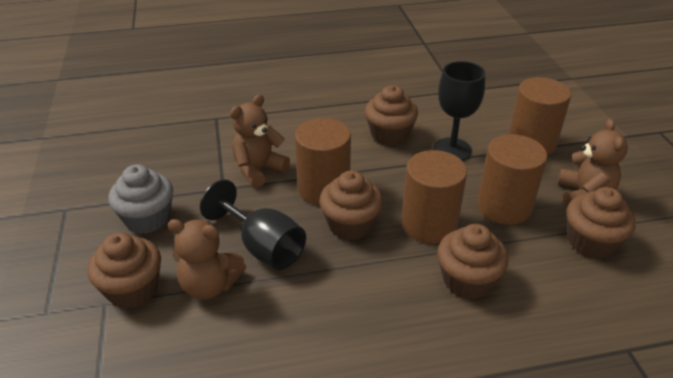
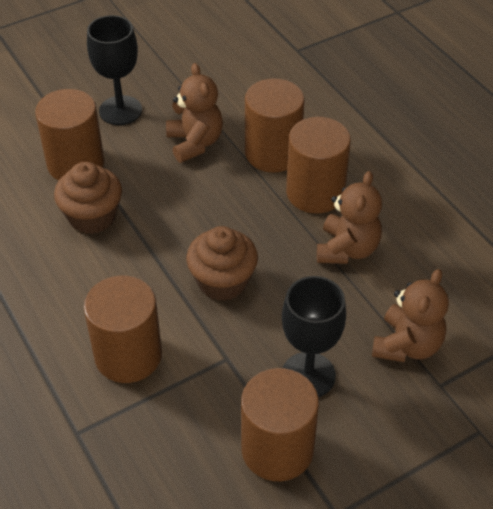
brown cupcake: [87,232,161,309] [319,170,383,240] [365,85,418,146] [437,224,509,299] [566,187,636,259] = 5 -> [54,162,122,234] [186,226,258,301] = 2
brown cylinder: [295,118,351,205] [401,150,467,243] [477,134,547,225] [508,77,571,156] = 4 -> [35,89,104,181] [84,276,162,383] [241,368,319,481] [245,78,305,172] [286,117,351,213] = 5
grey cupcake: [109,164,173,234] = 1 -> none = 0

